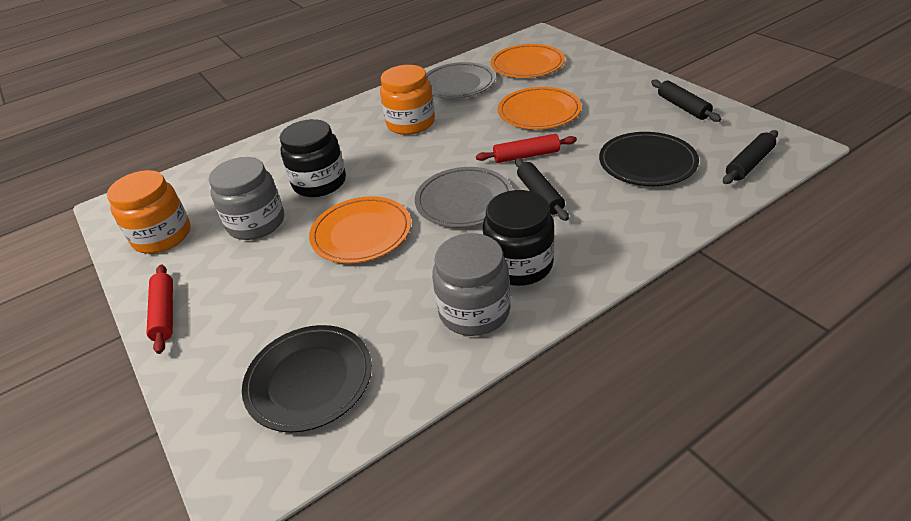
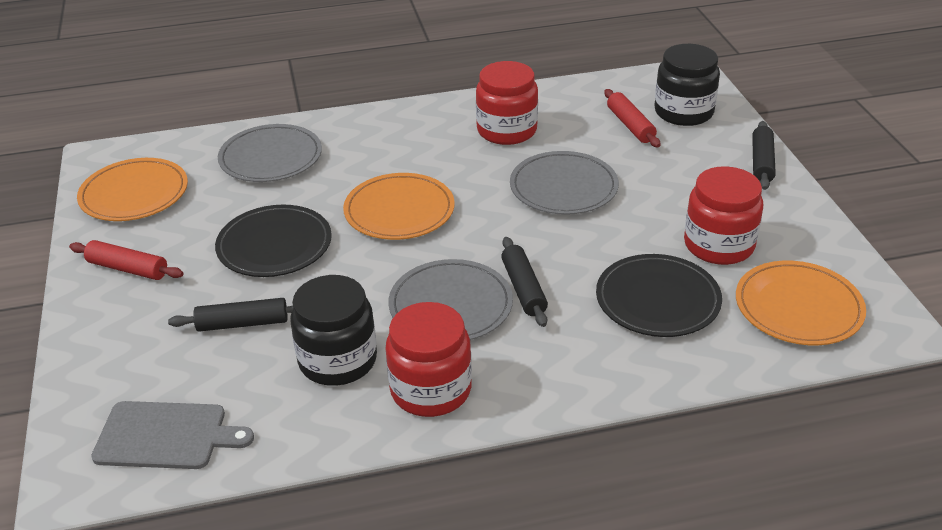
grey cutting board: none = 0 -> [91,401,254,469] = 1
grey jar: [209,157,284,240] [432,233,511,336] = 2 -> none = 0
grey plate: [415,167,513,227] [426,62,496,99] = 2 -> [218,124,322,182] [388,259,513,340] [510,151,619,215] = 3
orange jar: [107,170,191,254] [380,65,435,135] = 2 -> none = 0
red jar: none = 0 -> [386,302,472,417] [476,61,538,145] [684,166,763,265] = 3

